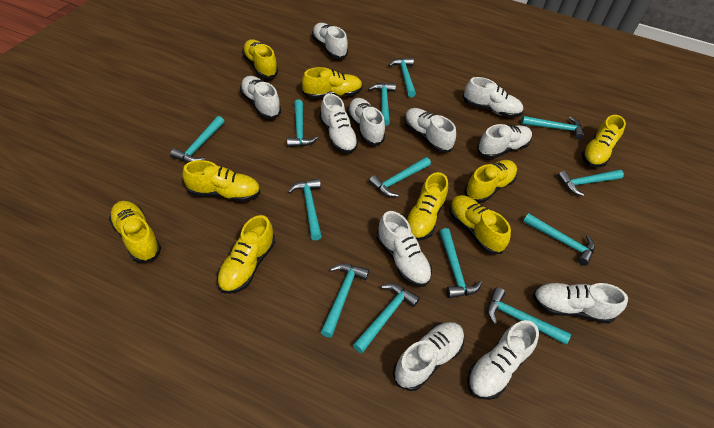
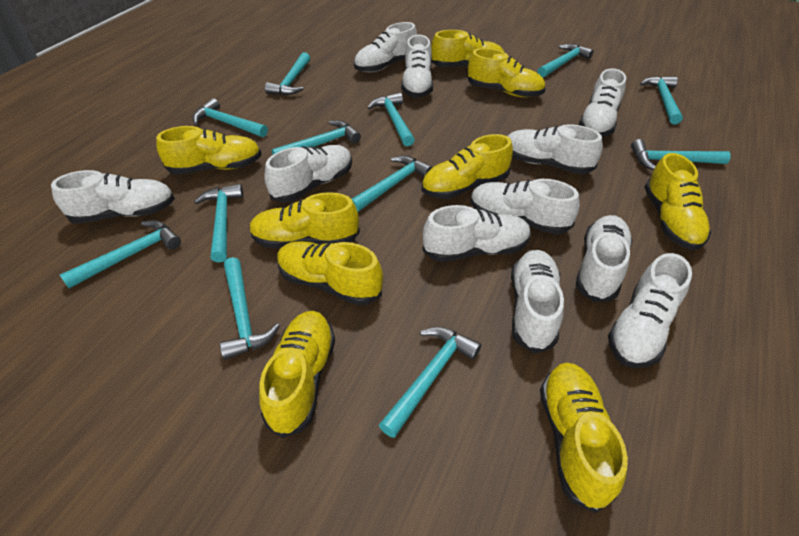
turquoise hammer: [170,116,224,163] [287,100,318,147] [288,179,322,240] [321,264,369,338] [353,284,420,353] [368,83,396,126] [369,157,431,197] [388,58,416,97] [439,228,482,298] [487,287,571,345] [521,116,584,140] [523,213,595,266] [558,169,624,196] = 13 -> [60,220,181,288] [192,98,268,137] [194,184,243,263] [220,257,280,360] [265,52,310,95] [272,120,361,154] [352,156,433,212] [367,93,415,146] [379,327,481,438] [537,44,593,78] [631,139,731,170] [640,76,683,124] = 12

